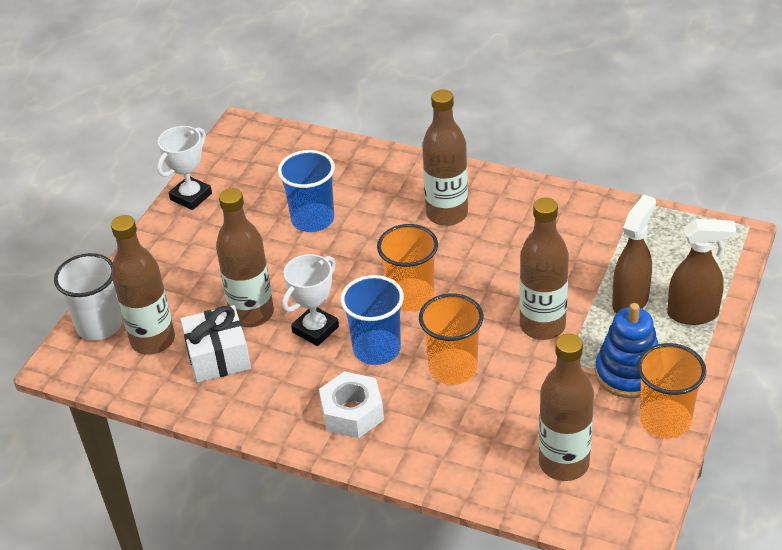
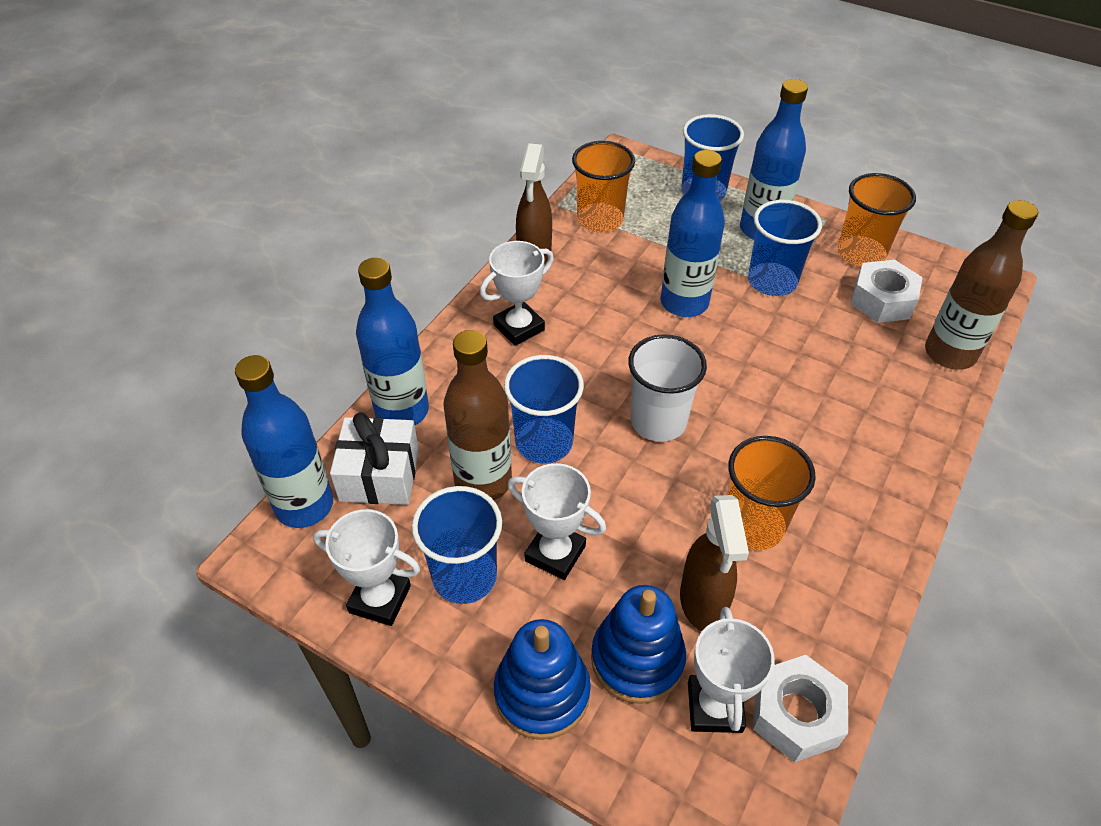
blue bottle: none = 0 -> [235,355,333,528] [356,258,429,425] [661,150,725,317] [740,79,808,240] = 4
blue cup: [278,150,335,232] [340,275,404,365] = 2 -> [412,486,502,604] [504,355,584,464] [681,114,744,200] [748,200,822,296] = 4
blue stacking toy: [595,303,658,398] = 1 -> [494,619,591,740] [591,585,686,704] = 2
brown bottle: [111,215,175,355] [216,188,274,327] [422,89,468,226] [519,198,569,340] [539,334,594,481] = 5 -> [443,330,512,500] [925,200,1038,370] = 2
white nut: [319,371,384,438] = 1 -> [753,655,848,762] [850,260,923,323] = 2
white trophy: [157,126,212,210] [282,254,339,346] = 2 -> [313,509,420,626] [480,241,554,346] [508,463,606,580] [688,607,775,733] = 4

